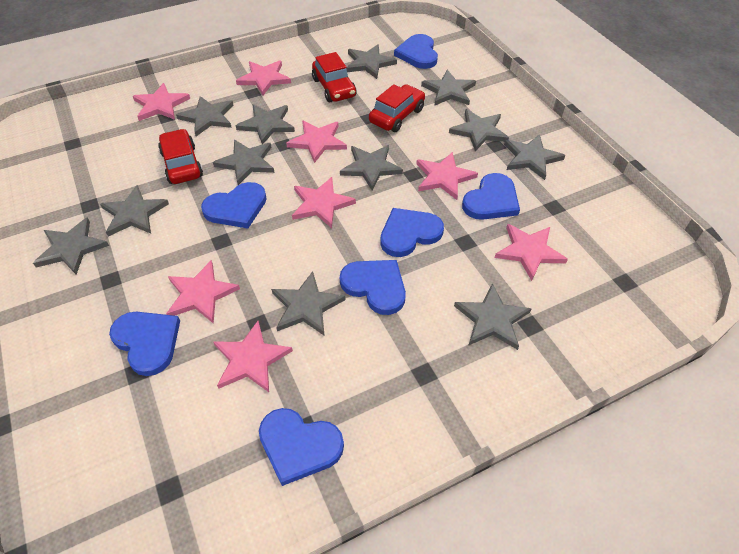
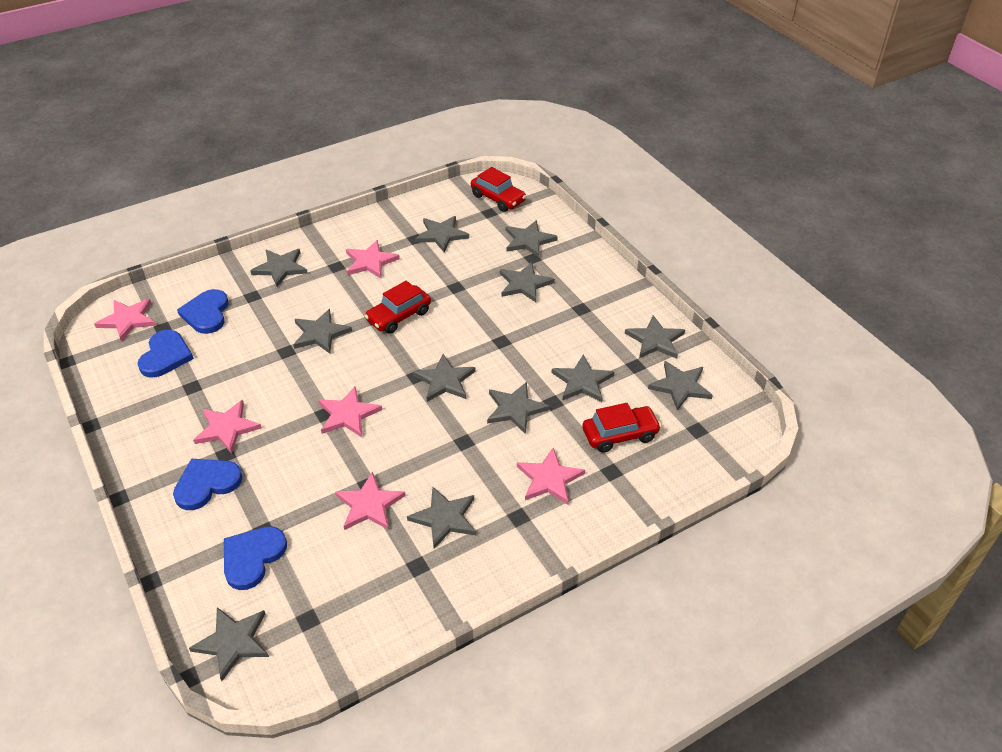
blue heart: [109,312,180,376] [201,182,267,228] [259,408,344,486] [340,260,406,315] [380,208,444,257] [394,34,438,69] [462,173,520,220] = 7 -> [137,330,194,378] [173,459,242,510] [177,289,229,334] [224,526,287,590] = 4
pink star: [133,83,190,121] [166,260,240,324] [214,321,293,392] [236,60,291,96] [286,121,347,163] [292,177,356,228] [416,152,478,200] [494,224,568,281] = 8 -> [94,299,156,342] [193,400,262,454] [318,387,382,437] [335,472,406,530] [346,240,400,278] [517,448,585,505] = 6

